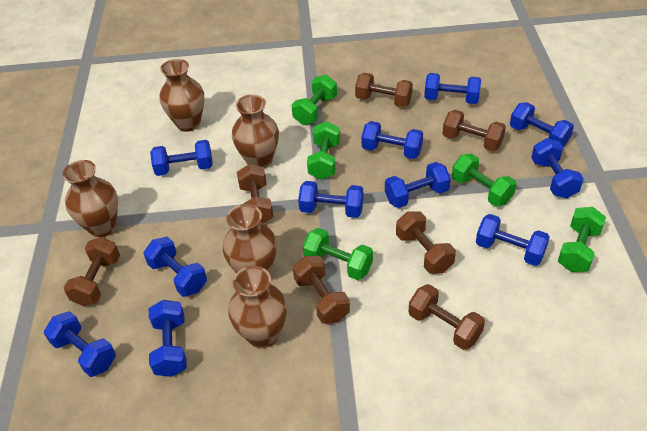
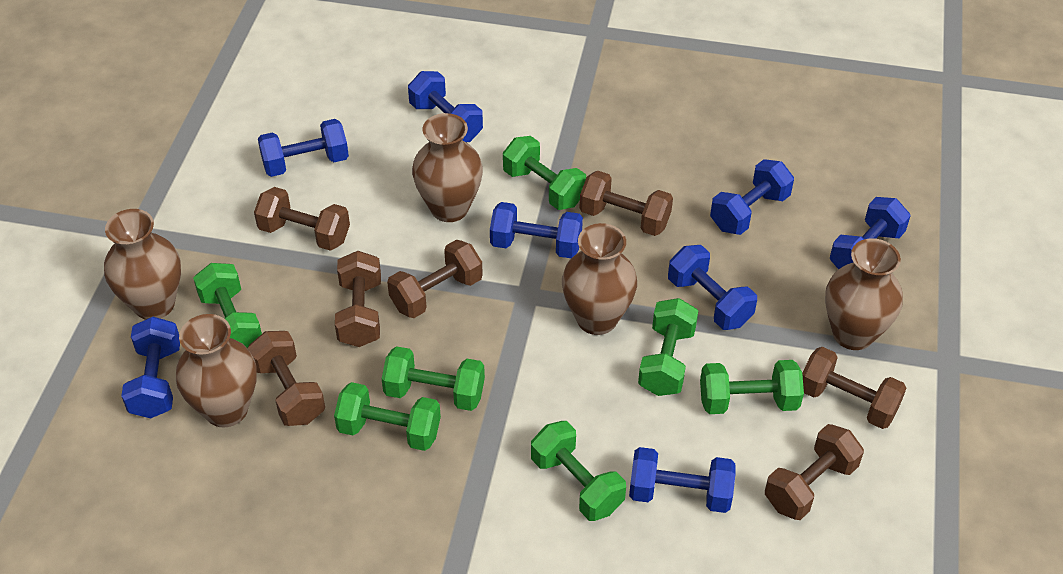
blue dumbbell: [44,311,116,377] [143,237,207,297] [149,300,187,377] [150,140,213,176] [298,181,363,218] [362,121,423,159] [385,162,451,208] [424,73,481,104] [476,214,550,266] [510,102,574,147] [531,138,584,198] = 11 -> [121,317,180,418] [258,119,349,177] [408,71,483,142] [490,202,583,258] [629,447,735,513] [668,245,757,330] [710,159,794,235] [830,197,911,269] = 8
green dumbbell: [291,74,337,125] [303,228,373,280] [307,121,340,180] [452,154,516,207] [558,207,606,272] = 5 -> [193,263,262,348] [334,382,441,451] [382,346,485,411] [503,136,587,210] [531,421,626,521] [638,298,698,396] [700,360,804,414] = 7

